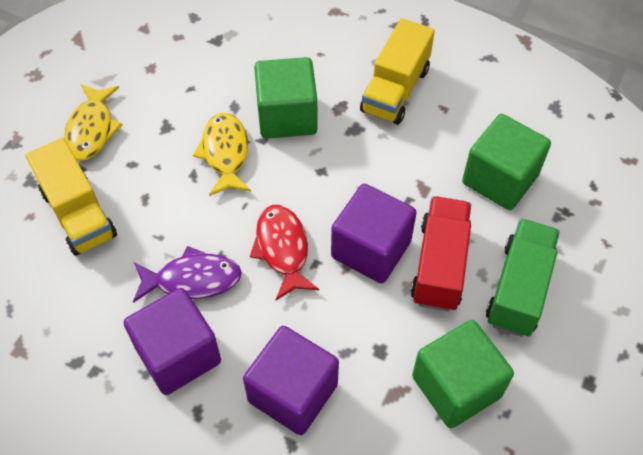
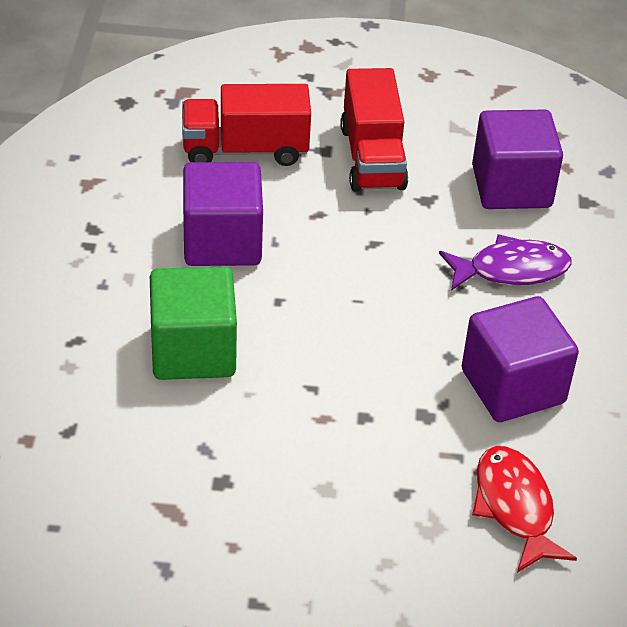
green cube: [254,57,318,139] [412,320,514,428] [462,114,551,210] = 3 -> [150,266,237,380] = 1
green truck: [486,219,560,337] = 1 -> none = 0
red truck: [411,196,471,311] = 1 -> [182,84,311,166] [341,68,408,191] = 2
yellow fish: [64,84,123,161] [193,113,251,196] = 2 -> none = 0
yellow truck: [25,138,117,256] [360,18,435,125] = 2 -> none = 0

